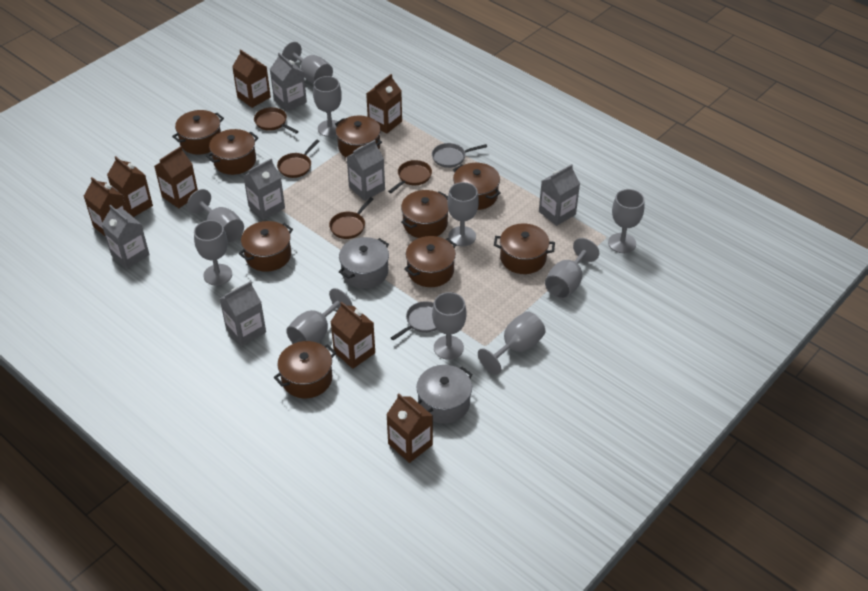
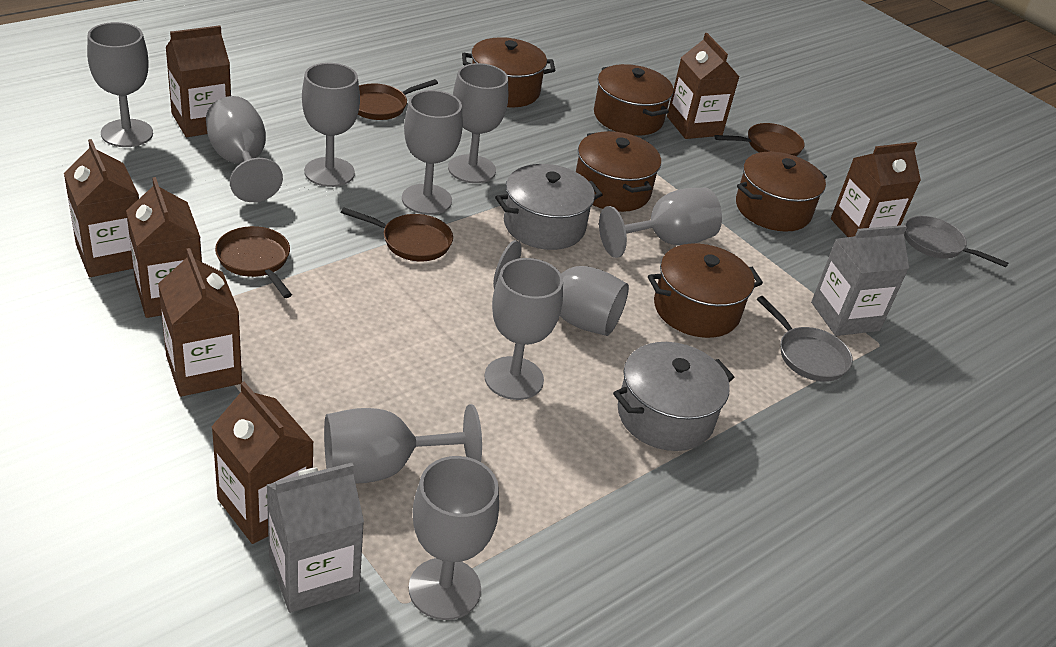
brown pot: [172,110,224,155] [206,129,258,175] [239,221,293,272] [274,341,336,398] [335,116,382,158] [401,190,449,238] [404,236,457,287] [453,163,501,210] [494,223,555,274] = 9 -> [462,37,556,107] [576,131,661,212] [594,64,673,135] [648,244,763,338] [736,152,827,232] = 5
grey carton: [102,205,150,269] [220,281,266,346] [243,158,285,220] [270,53,307,112] [347,140,385,201] [539,164,580,226] = 6 -> [267,463,364,613] [811,225,909,336] = 2

